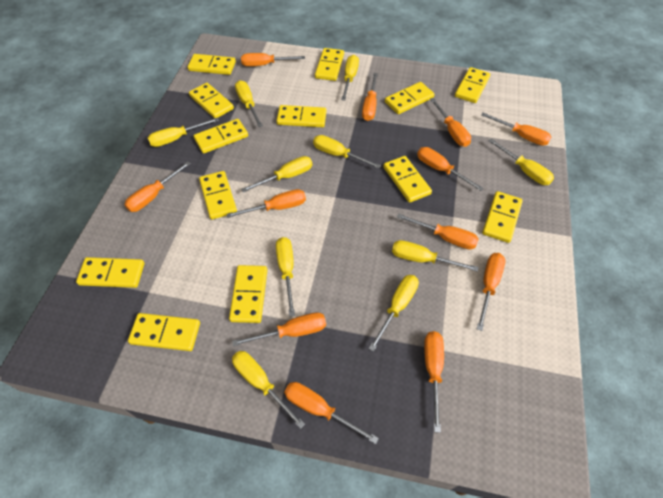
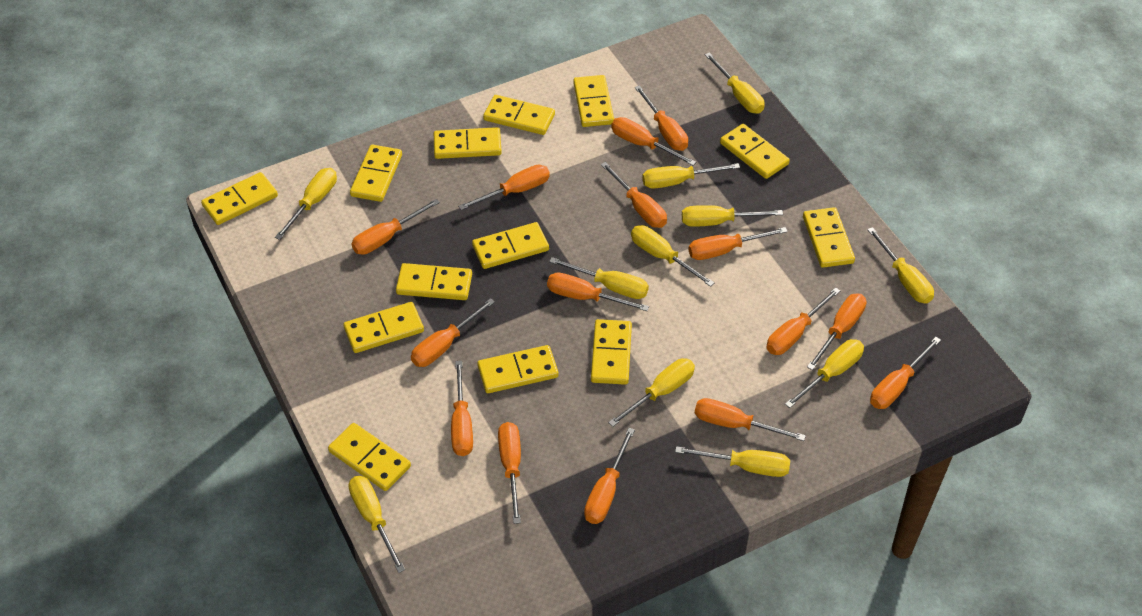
orange screwdriver: [124,161,191,212] [227,189,306,218] [232,312,326,346] [241,53,305,66] [284,382,379,444] [362,73,378,121] [397,214,479,249] [417,147,484,191] [424,331,444,433] [430,98,471,147] [477,253,505,331] [481,113,551,146] = 12 -> [352,199,440,255] [411,298,495,367] [451,361,473,456] [458,165,550,210] [498,422,521,524] [547,273,649,311] [584,428,635,524] [601,162,667,228] [611,117,696,166] [635,85,688,151] [688,227,788,260] [695,398,806,441] [766,287,840,355] [807,293,866,370] [870,337,941,409] = 15
yellow screwdriver: [148,117,219,147] [232,351,305,429] [235,80,263,127] [241,156,312,193] [276,237,295,316] [313,135,381,169] [341,55,359,100] [368,275,419,352] [392,240,479,272] [489,139,554,185] = 10 -> [275,168,337,240] [349,476,405,573] [549,257,649,299] [608,358,695,427] [631,225,715,287] [642,163,740,189] [675,446,790,477] [682,205,783,227] [705,53,764,114] [785,339,864,408] [867,227,934,303] = 11

